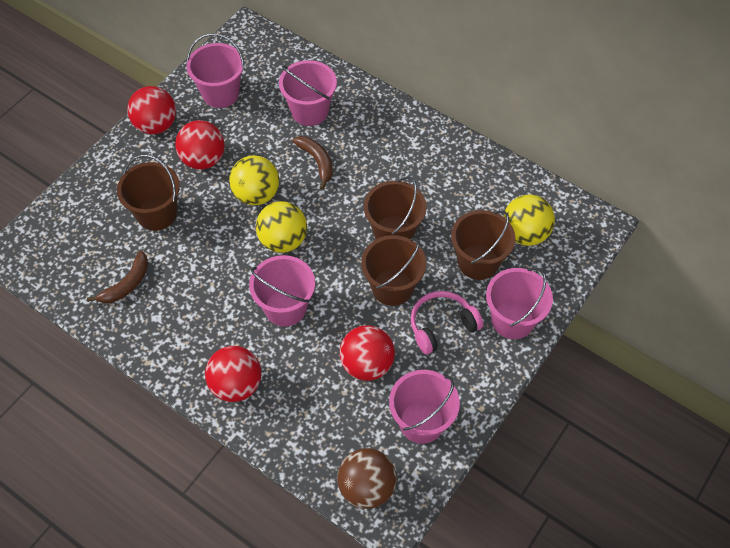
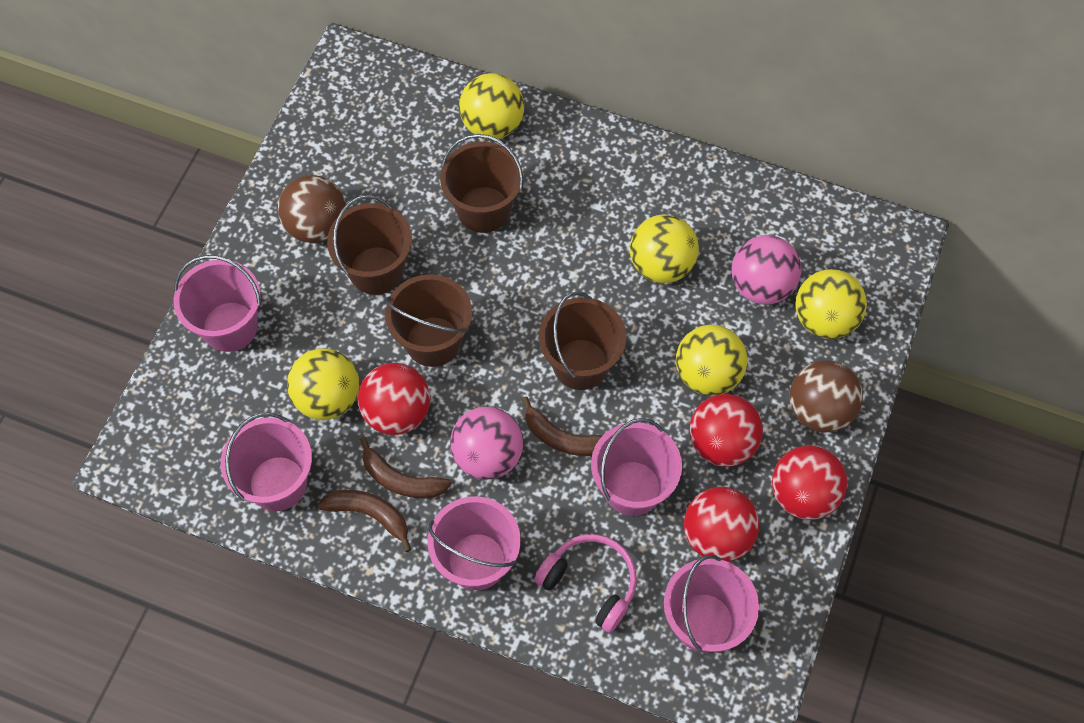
brown ball: [337,448,397,509] = 1 -> [278,175,346,243] [789,360,863,433] = 2
brown banana: [87,251,148,303] [292,136,333,189] = 2 -> [318,490,411,552] [360,437,451,498] [521,397,603,456] = 3
pink ball: none = 0 -> [450,407,523,480] [731,235,802,305] = 2
yellow ball: [229,155,279,205] [256,201,307,253] [503,195,555,246] = 3 -> [287,348,360,420] [459,73,524,139] [630,214,699,283] [676,325,747,396] [795,269,867,339] = 5

